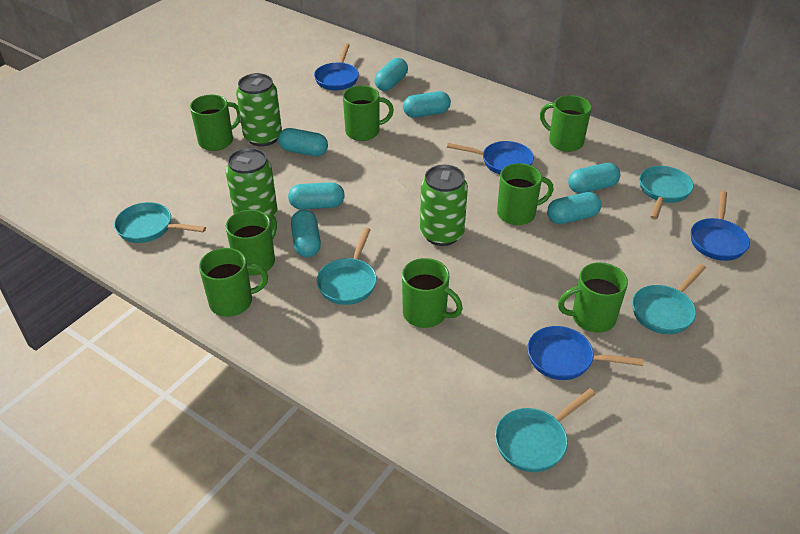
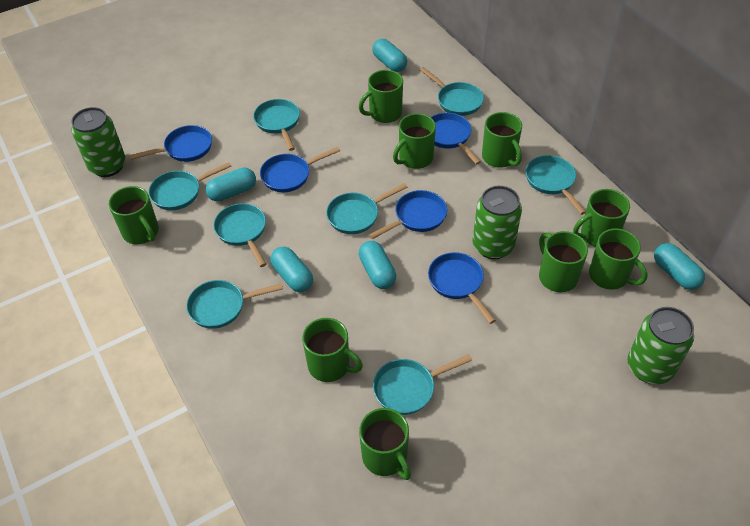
blue pan: [314,43,359,91] [447,141,534,174] [527,326,644,380] [691,191,750,261] = 4 -> [129,125,212,162] [260,147,340,192] [369,190,447,239] [428,252,496,324] [431,113,481,165] = 5
green mug: [190,95,240,151] [199,248,268,317] [226,210,277,275] [343,85,394,141] [402,258,463,328] [497,163,554,225] [540,95,592,152] [558,262,628,333] = 8 -> [109,186,159,245] [302,318,363,382] [359,70,403,123] [359,408,411,480] [393,113,436,169] [482,112,522,168] [539,231,588,292] [573,189,630,247] [589,228,648,290] = 9
turquoise capsule: [278,128,328,157] [288,182,345,209] [291,210,321,257] [374,58,408,91] [403,91,451,118] [547,192,602,224] [568,163,620,193] = 7 -> [206,167,256,202] [270,246,313,292] [359,241,396,289] [372,39,407,72] [654,243,705,290] = 5
turquoise pan: [114,202,206,243] [316,228,377,305] [495,388,596,472] [632,264,706,334] [639,166,694,220] = 5 -> [148,162,231,210] [186,280,283,329] [213,203,266,267] [253,99,300,151] [326,183,407,234] [373,354,472,415] [420,67,484,116] [526,155,586,215] = 8

